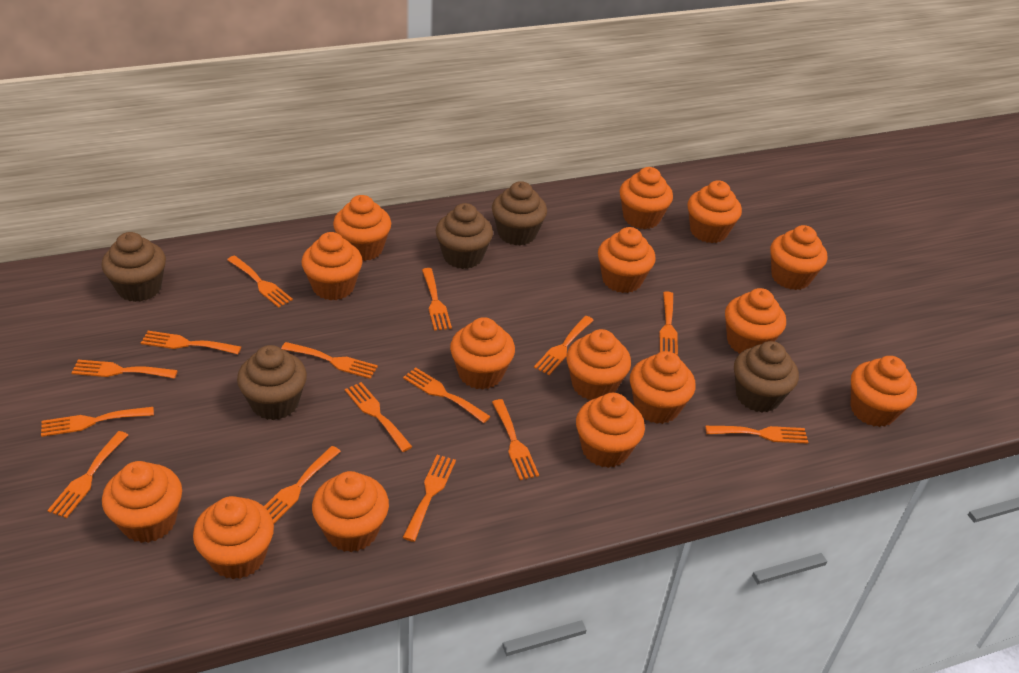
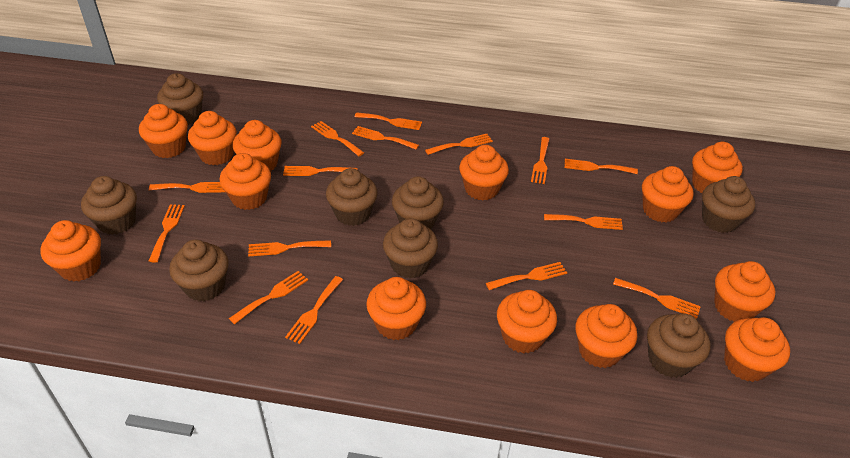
brown cupcake: [101,232,166,302] [237,345,307,420] [436,203,493,269] [492,181,547,246] [734,341,799,412] = 5 -> [81,176,137,235] [157,73,203,125] [169,240,228,302] [326,168,378,226] [383,218,438,279] [392,176,444,229] [647,313,710,378] [702,176,755,233] = 8
orange cupcake: [102,461,182,543] [193,496,274,579] [302,232,363,300] [312,471,389,552] [333,195,391,261] [450,317,515,390] [566,329,631,400] [576,393,645,468] [598,227,656,293] [619,167,673,229] [630,351,696,424] [688,180,742,243] [725,288,786,354] [770,225,827,290] [851,356,917,427] = 15 -> [40,220,101,282] [139,104,188,158] [188,111,237,165] [219,153,271,210] [233,120,281,172] [366,277,426,340] [459,145,509,200] [497,290,557,354] [575,304,637,368] [642,166,694,223] [692,142,743,193] [714,261,776,322] [724,317,790,382] = 13

